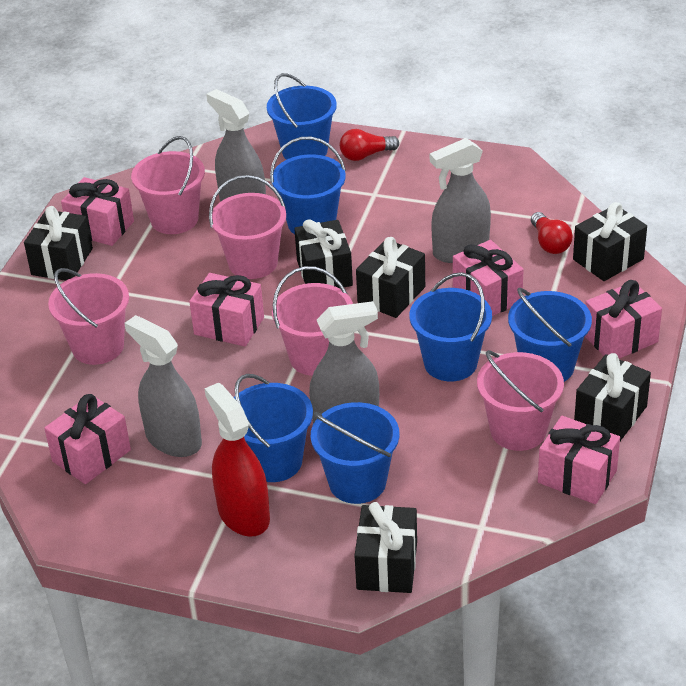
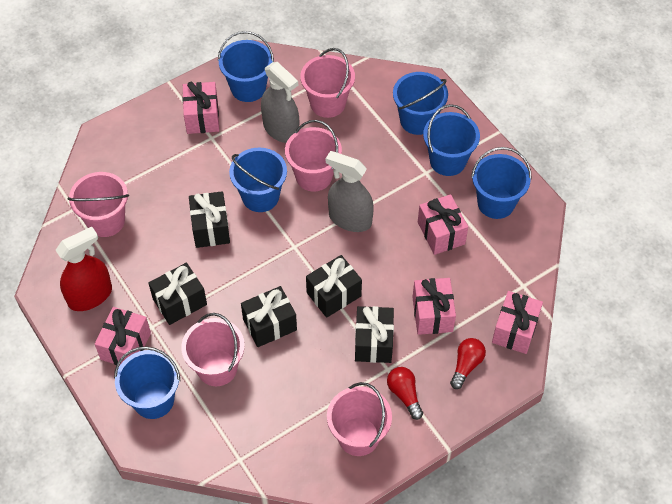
black gift: [24,206,93,281] [294,219,353,288] [354,502,417,593] [356,237,425,318] [573,202,647,281] [574,353,651,441] = 6 -> [148,263,207,325] [189,191,230,248] [241,286,297,347] [306,255,362,318] [355,306,394,363] = 5
grey spray bottle: [125,315,202,457] [206,89,266,202] [309,301,379,424] [430,138,491,263] = 4 -> [261,62,299,143] [326,151,374,232] = 2
pink gift: [44,394,131,484] [61,177,134,246] [189,273,264,347] [453,240,524,316] [538,416,620,504] [585,280,662,359] = 6 -> [95,307,151,366] [183,82,219,134] [412,278,456,335] [418,194,468,255] [492,291,543,354] = 5

